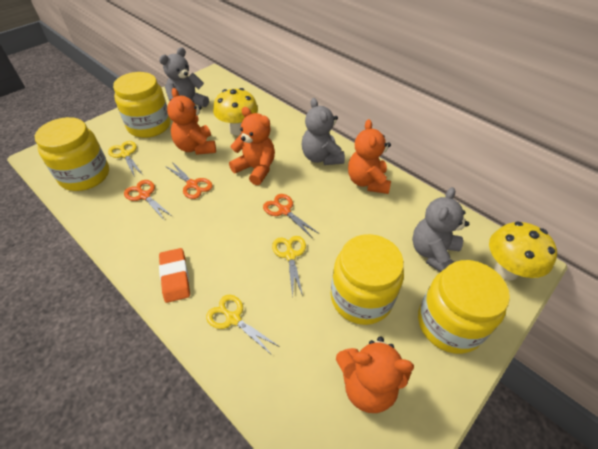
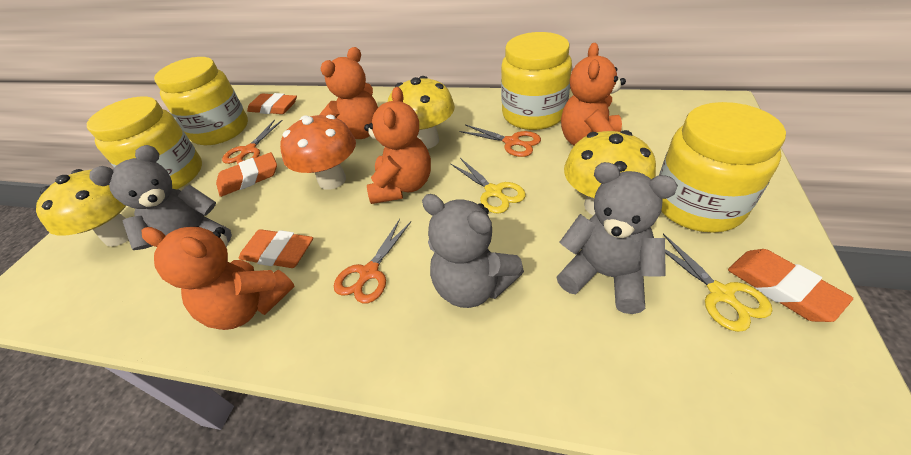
orange eraser: [159,248,190,303] = 1 -> [216,152,277,197] [239,229,313,268] [247,93,297,114] [728,249,853,322] = 4
orange mushroom: none = 0 -> [280,115,356,190] = 1
yellow mushroom: [213,88,258,135] [489,222,557,280] = 2 -> [36,169,129,247] [388,76,455,149] [564,130,656,215] = 3
yellow scissors: [108,141,143,177] [206,295,280,355] [272,236,306,297] = 3 -> [451,158,526,214] [663,234,772,332] = 2

